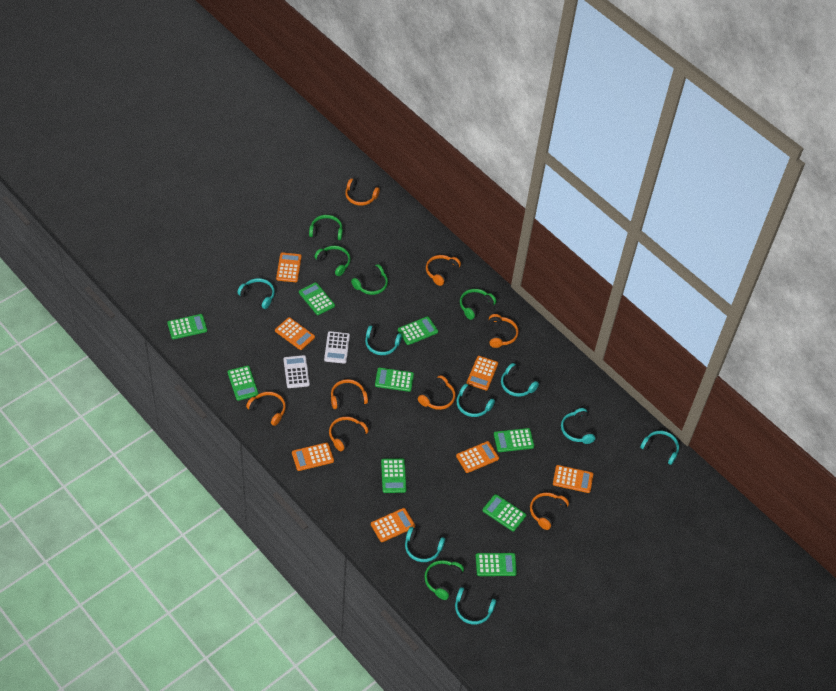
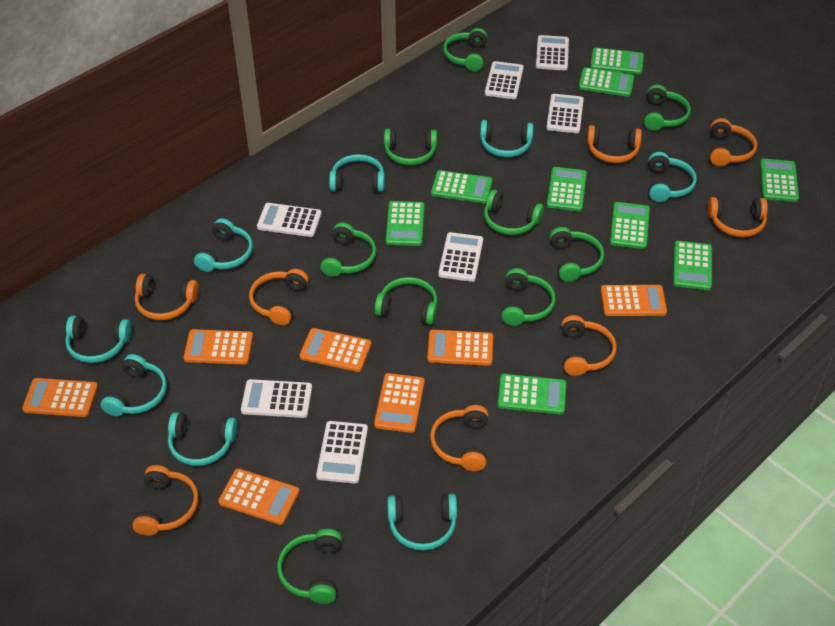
green headphones: [309,215,343,240] [314,246,351,276] [351,264,388,295] [424,560,464,600] [460,289,496,320] = 5 -> [277,529,342,604] [320,223,376,277] [375,277,438,325] [384,128,437,165] [443,28,487,71] [484,189,544,235] [501,268,556,326] [550,227,604,282] [644,85,691,131] = 9
white calculator: [283,355,310,388] [324,331,350,364] = 2 -> [241,379,312,418] [257,203,322,237] [316,421,368,484] [438,232,483,282] [485,61,524,99] [536,35,569,71] [546,94,584,133] = 7

